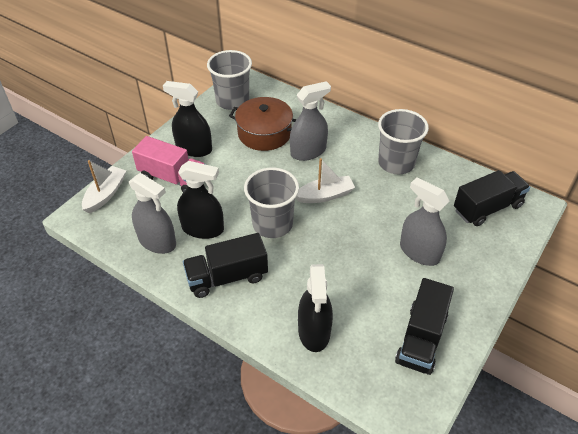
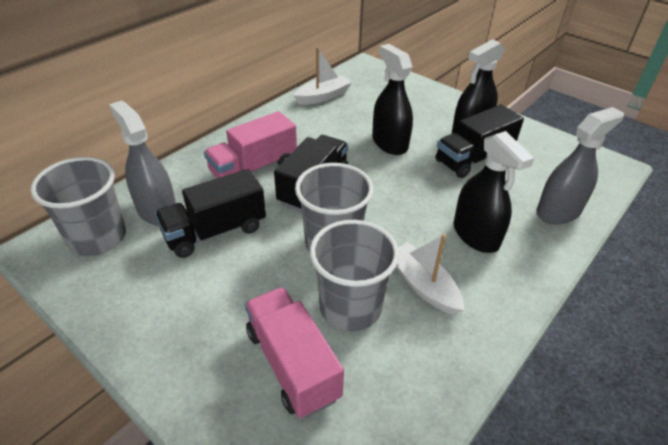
brown pot: [229,97,297,151] = 1 -> none = 0
grey spray bottle: [129,173,176,254] [290,81,331,161] [400,177,450,266] = 3 -> [109,100,176,226] [536,107,624,224] = 2
pink truck: [132,136,206,193] = 1 -> [204,111,297,178] [245,287,344,418] = 2

